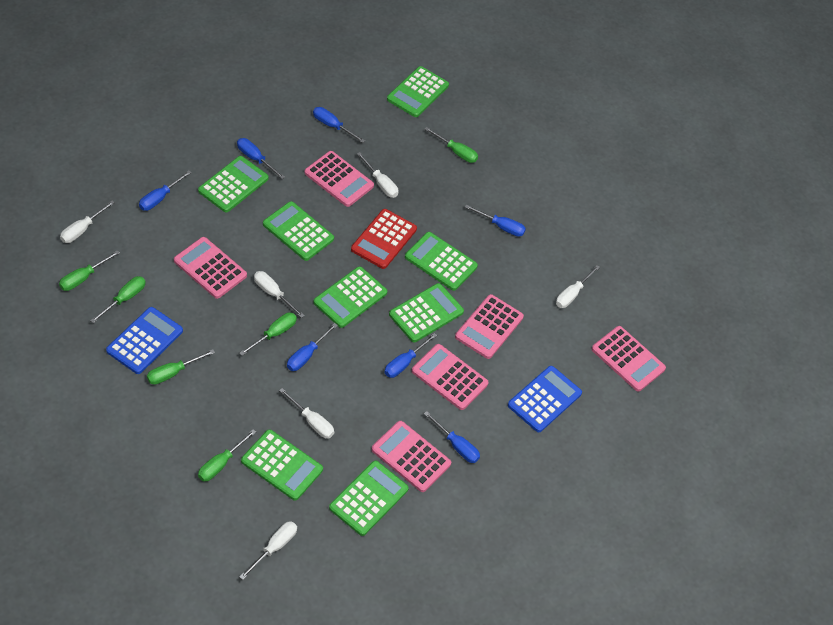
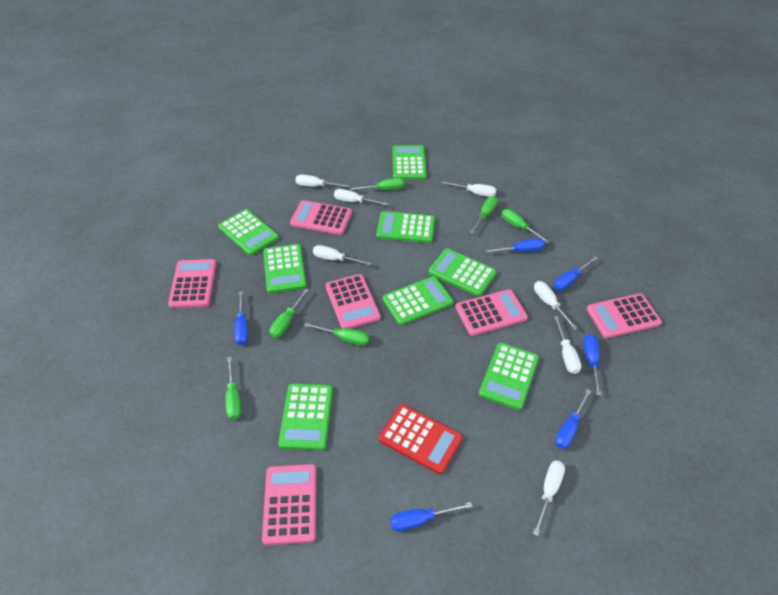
blue calculator: [106,307,183,374] [508,366,582,432] = 2 -> none = 0
blue screwdriver: [139,170,192,211] [237,138,285,179] [287,323,338,371] [313,107,365,143] [384,333,437,378] [424,411,480,463] [465,205,526,237] = 7 -> [234,291,248,345] [390,502,472,531] [485,238,545,253] [554,256,598,291] [555,389,591,449] [583,334,602,396] = 6
white screwdriver: [60,201,115,243] [239,521,297,580] [254,271,305,318] [279,388,334,438] [357,152,398,198] [556,265,600,308] = 6 -> [295,175,350,187] [313,245,371,265] [334,189,388,206] [441,181,496,197] [533,460,565,536] [534,281,578,330] [554,316,581,374] = 7

